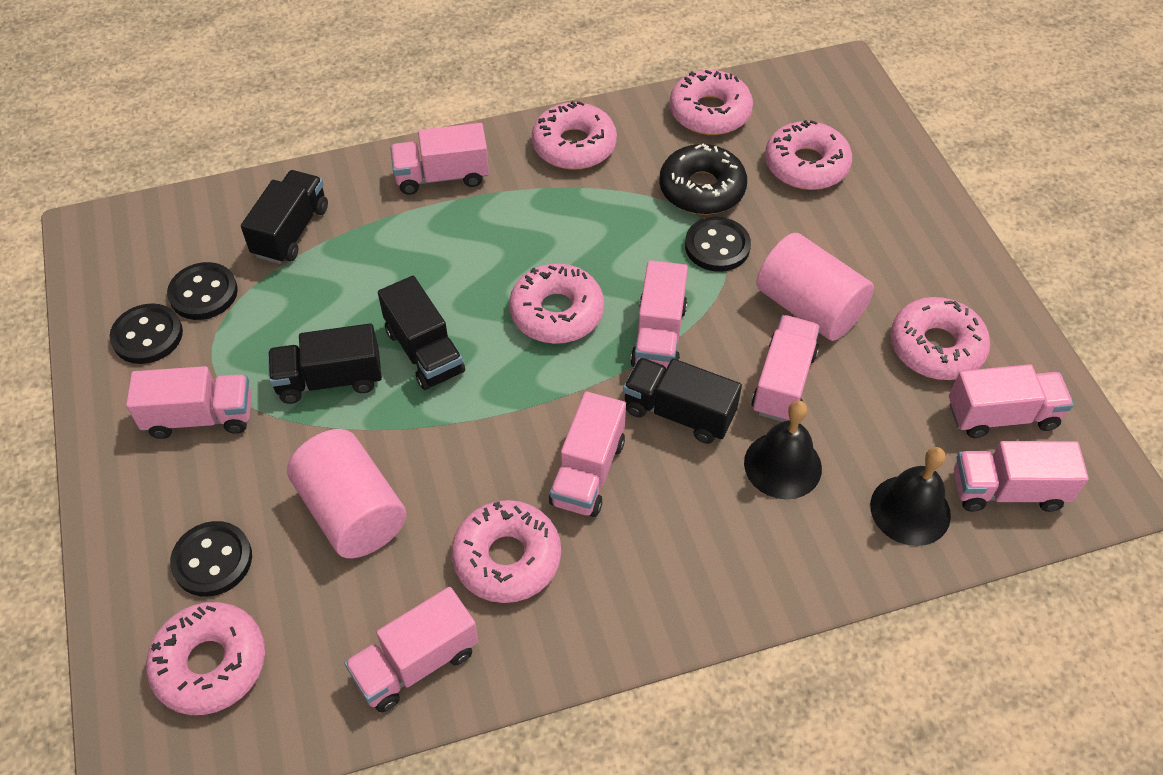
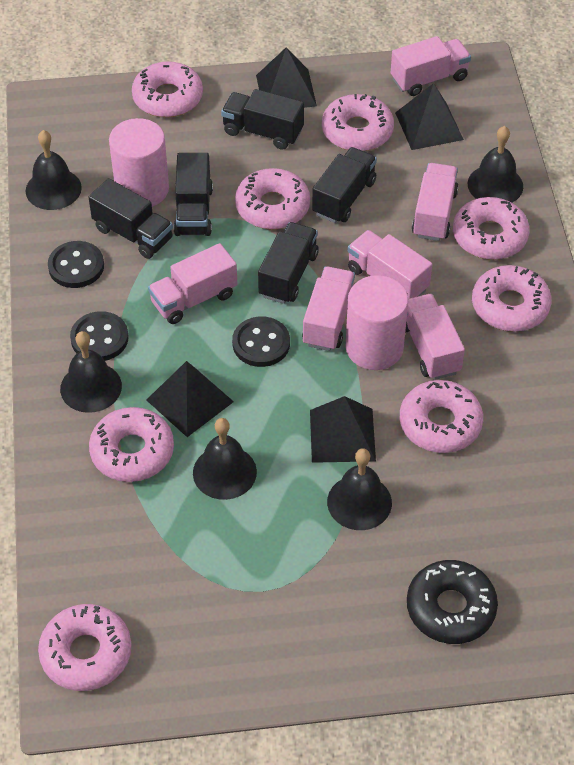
black bell: [744,400,822,499] [870,447,951,546] = 2 -> [26,130,82,210] [60,331,122,413] [193,418,257,500] [327,448,392,530] [468,126,523,202] = 5
black button: [110,303,183,364] [167,262,238,320] [170,521,252,597] [685,217,751,272] = 4 -> [48,241,104,288] [70,311,129,361] [232,316,290,367] = 3
black pyramid: none = 0 -> [146,361,234,437] [256,47,317,108] [310,396,376,463] [395,83,464,150] = 4
black truck: [241,170,328,264] [268,323,382,404] [378,276,465,390] [623,358,742,444] = 4 -> [88,178,173,259] [174,153,213,236] [221,89,304,150] [258,222,319,304] [312,147,377,223] = 5
pink donut: [146,602,265,715] [451,500,561,603] [509,263,604,344] [532,101,617,170] [669,70,753,135] [765,120,852,190] [890,297,990,380] = 7 -> [38,604,131,691] [89,407,174,482] [132,61,203,117] [235,168,310,230] [322,94,394,151] [400,380,483,453] [453,197,530,260] [472,265,552,332] = 8
pink truck: [126,366,252,439] [345,587,479,712] [390,123,489,195] [549,391,626,517] [630,260,688,369] [751,315,820,422] [949,364,1074,438] [954,441,1089,512] = 8 -> [148,243,237,324] [302,267,355,351] [348,230,432,299] [391,36,471,96] [405,294,465,380] [412,163,459,241] = 6

